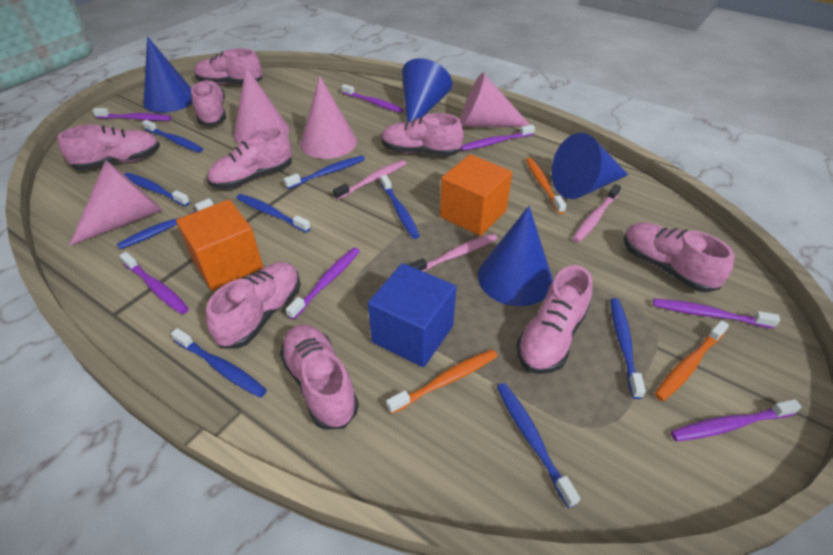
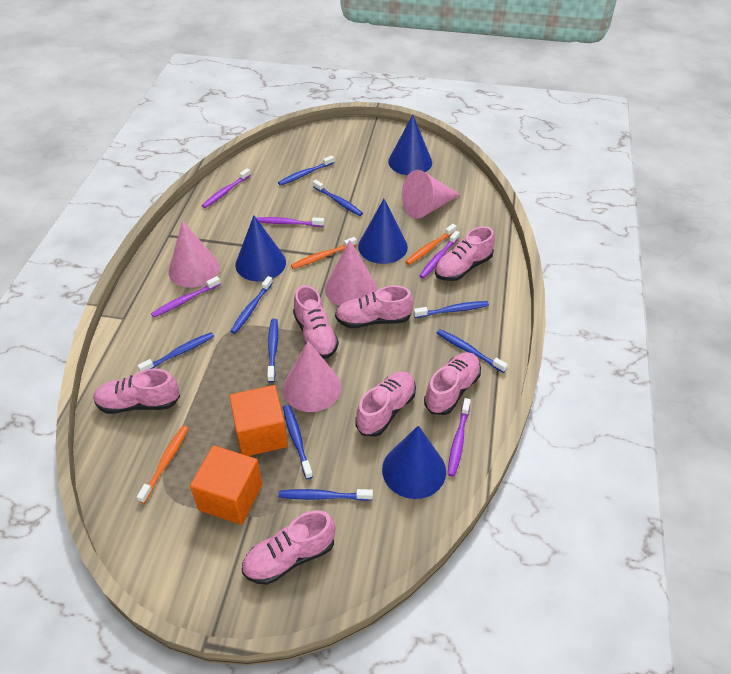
blue cube: [368,263,456,367] = 1 -> none = 0
pink shoe: [58,124,160,170] [191,80,226,126] [194,48,262,85] [206,262,300,348] [207,127,292,189] [279,324,359,430] [381,113,464,156] [517,265,592,374] [624,222,734,293] = 9 -> [93,369,180,414] [242,510,335,585] [293,285,339,359] [335,286,413,328] [355,372,416,437] [424,352,481,415] [435,226,495,281] = 7
pink toothbrush: [333,160,406,200] [408,234,498,272] [573,184,621,242] = 3 -> none = 0
purple toothbrush: [93,108,172,121] [119,252,189,314] [286,247,360,320] [342,84,404,113] [462,125,535,151] [653,299,780,328] [671,399,802,441] = 7 -> [151,276,221,318] [202,168,251,208] [257,217,324,227] [420,231,460,279] [448,398,471,477] = 5

